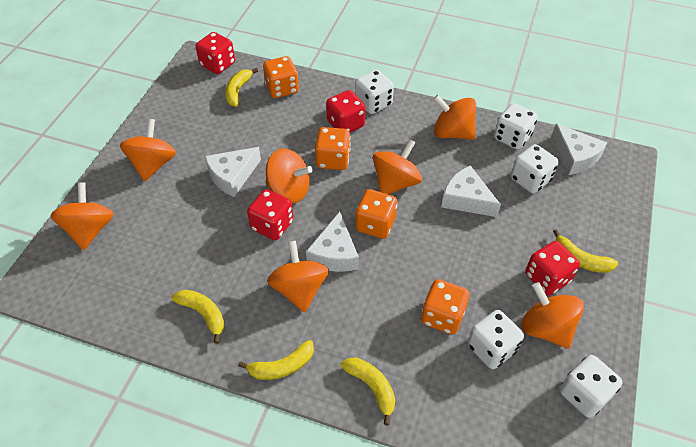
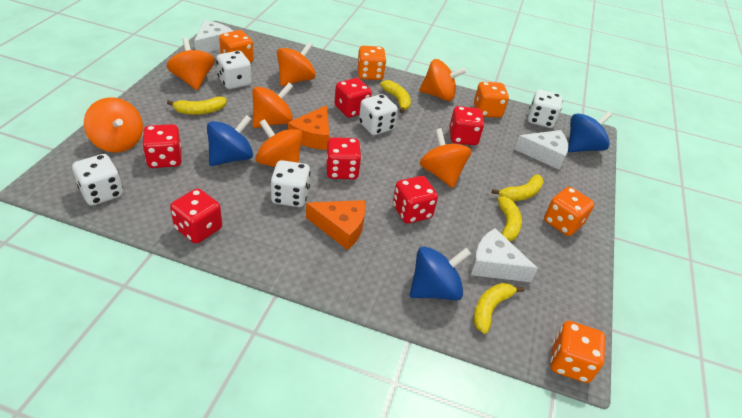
blue spinning top: none = 0 -> [207,115,253,166] [410,246,471,301] [568,111,612,152] = 3
orange cheese: none = 0 -> [288,105,329,150] [306,200,366,250] = 2
orange dice: [263,56,299,98] [315,127,351,170] [355,189,397,239] [421,279,469,335] = 4 -> [219,30,254,63] [357,46,386,80] [474,82,509,118] [544,187,594,236] [550,321,605,383] = 5
red dice: [195,32,235,74] [247,189,293,240] [326,90,365,132] [525,241,580,296] = 4 -> [142,124,182,168] [170,188,222,244] [326,137,361,179] [335,78,372,118] [393,176,438,224] [449,106,484,145] = 6
white cheese: [205,147,261,197] [306,211,359,272] [441,165,501,217] [551,124,607,175] = 4 -> [194,20,233,52] [471,228,538,282] [514,130,568,170] = 3

